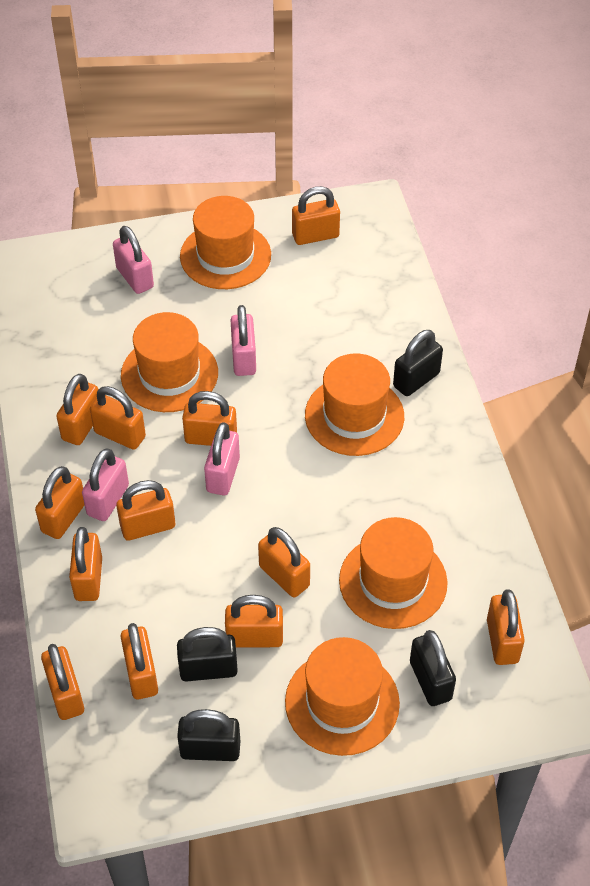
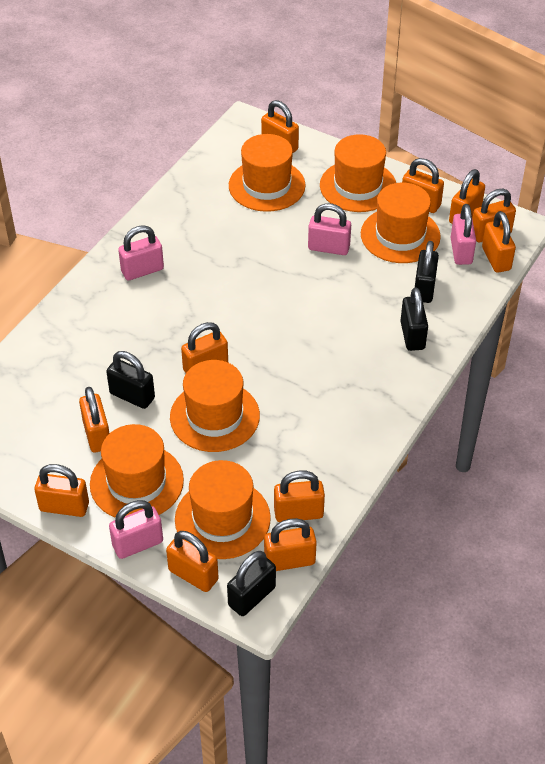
orange hat: [121,312,218,412] [180,196,271,289] [285,637,400,756] [305,353,404,456] [339,517,448,629] = 5 -> [90,424,184,518] [170,360,260,452] [175,460,271,559] [229,134,306,212] [320,134,396,212] [361,183,441,263] = 6
orange padlock: [35,466,84,539] [41,644,84,720] [56,374,99,445] [69,527,102,601] [90,386,146,450] [116,480,175,541] [120,623,158,699] [182,391,237,446] [225,595,283,647] [258,527,310,597] [292,186,340,245] [487,589,525,665] = 12 -> [34,464,89,517] [79,387,110,453] [166,531,219,592] [181,322,228,373] [261,100,299,153] [264,518,317,571] [274,470,325,522] [402,158,444,213] [449,169,485,224] [472,189,516,242] [482,211,516,272] = 11

